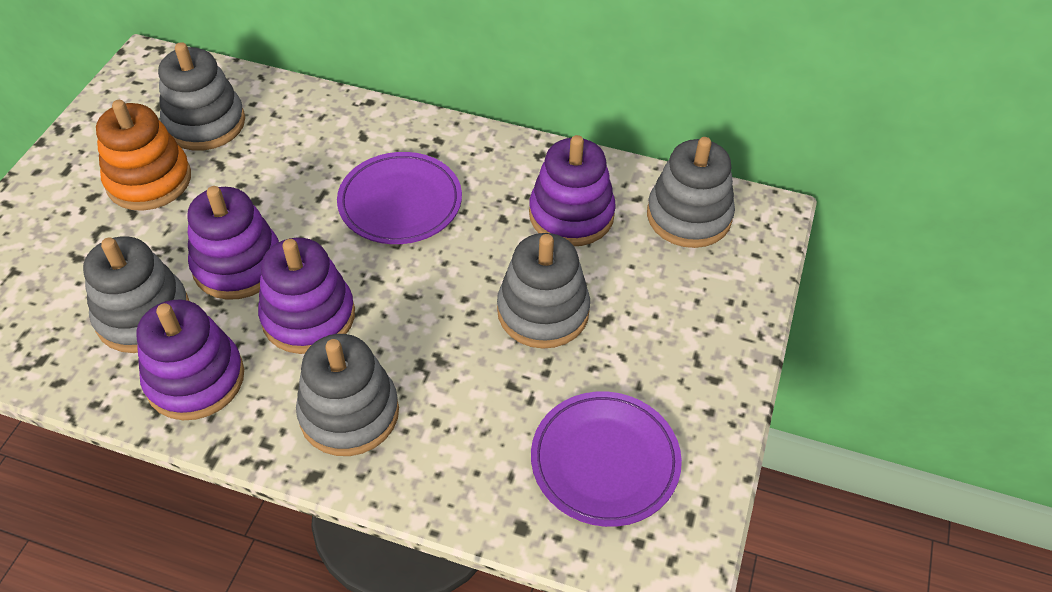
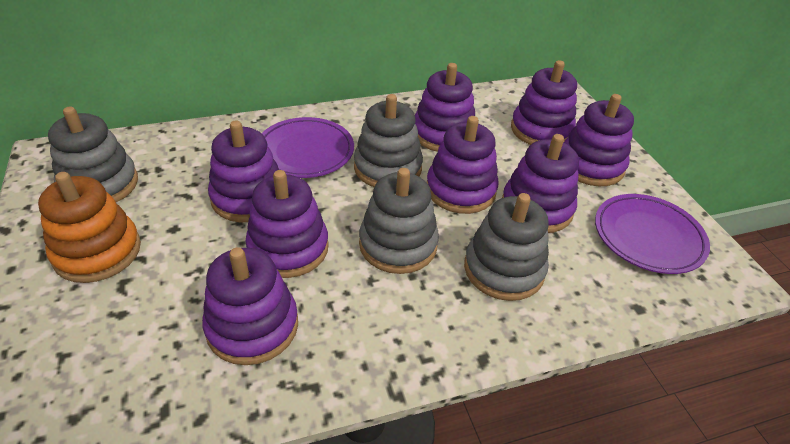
grey stacking toy: [83,236,189,353] [158,42,245,151] [296,334,399,456] [497,233,590,349] [647,137,735,248] = 5 -> [48,106,138,202] [354,94,423,187] [359,168,439,274] [464,193,549,301] = 4
purple stacking toy: [136,300,244,420] [187,186,279,300] [258,238,355,354] [529,135,616,246] = 4 -> [202,247,298,365] [208,120,279,222] [245,170,329,278] [415,63,475,152] [426,116,499,214] [502,134,579,233] [511,60,577,145] [564,94,634,186] = 8

